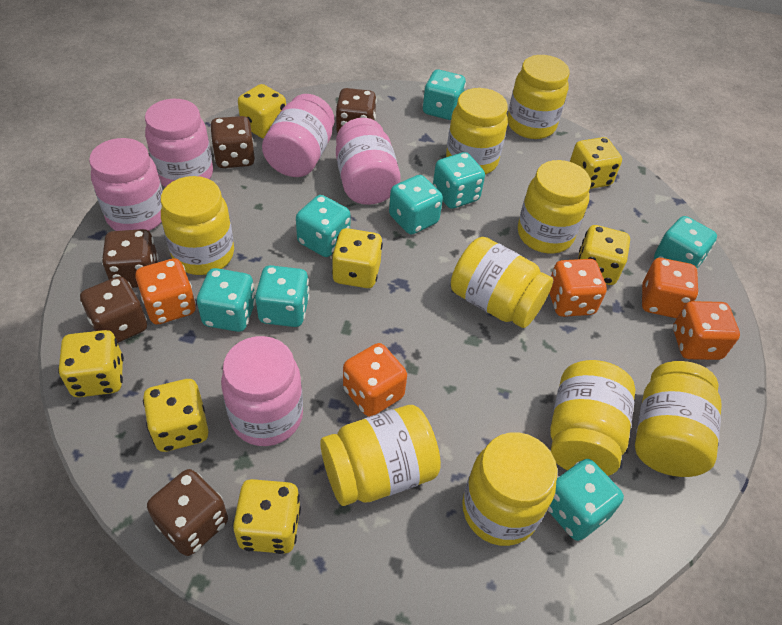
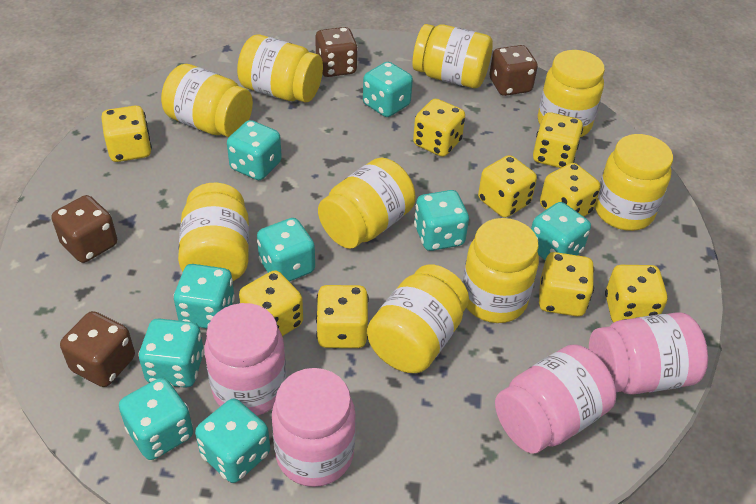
brown dice: [80,276,147,343] [102,229,159,288] [147,469,228,556] [210,116,255,168] [336,88,377,133] = 5 -> [51,195,117,263] [60,311,135,387] [315,27,358,77] [489,45,538,96] = 4
orange dice: [135,258,196,325] [343,343,407,417] [549,259,607,317] [642,258,699,318] [673,301,740,360] = 5 -> none = 0
pink jar: [89,138,163,231] [145,99,213,187] [221,336,303,446] [262,94,334,177] [336,118,401,205] = 5 -> [204,303,287,416] [272,368,356,487] [495,344,616,454] [589,312,708,395] = 4
turquoise dice: [197,268,256,332] [255,265,310,327] [296,195,351,257] [389,175,443,234] [422,70,466,120] [433,152,485,209] [548,459,624,541] [654,216,717,268] = 8 -> [119,378,193,460] [138,318,204,388] [173,264,235,329] [195,399,270,483] [227,120,282,180] [257,218,315,282] [363,62,413,117] [414,190,469,251] [531,202,591,260] = 9
yellow dice: [58,330,124,397] [143,379,209,452] [233,479,301,554] [238,84,286,139] [332,228,383,288] [570,137,622,189] [578,225,630,285] = 7 -> [101,106,152,162] [239,270,303,336] [316,285,369,348] [413,99,465,157] [478,155,537,218] [533,112,583,168] [539,252,594,317] [540,163,601,217] [605,265,668,323] = 9

